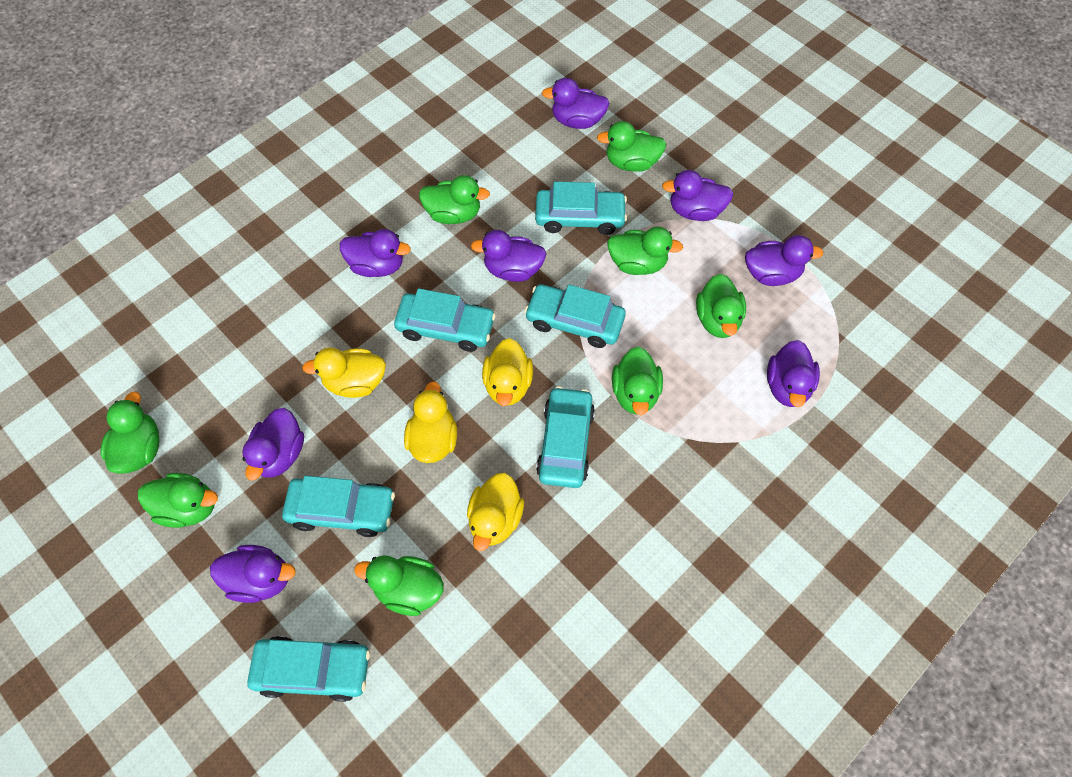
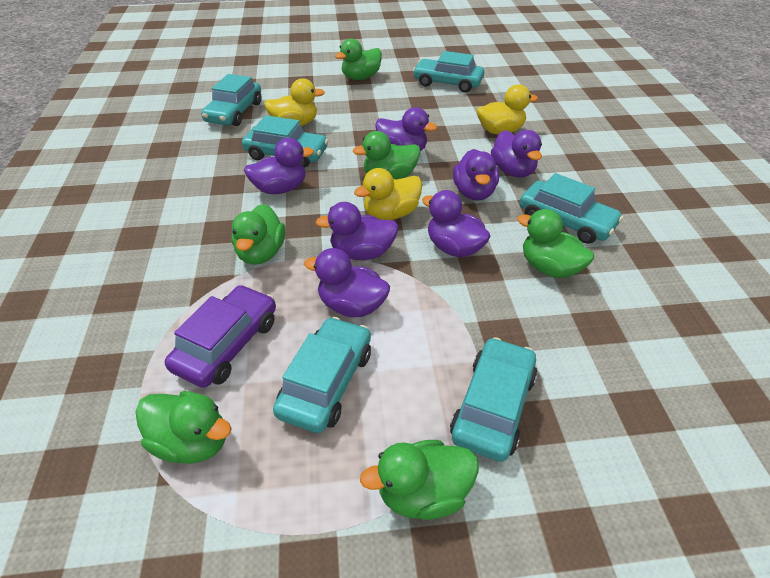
green duck: [100,391,160,474] [138,473,218,528] [354,555,444,616] [419,175,490,224] [597,121,666,172] [607,227,683,275] [612,347,663,415] [696,274,746,338] = 8 -> [135,391,232,464] [232,204,286,265] [335,38,382,80] [353,131,420,180] [360,440,479,520] [517,209,594,278] = 6
purple car: none = 0 -> [165,285,276,388] = 1
purple duck: [210,545,296,603] [242,408,304,481] [340,229,411,277] [471,230,546,282] [542,78,610,129] [662,170,733,221] [745,235,823,286] [767,340,820,407] = 8 -> [244,138,314,194] [304,248,390,317] [315,202,399,260] [375,107,437,151] [422,190,491,257] [453,149,499,201] [491,130,542,177] = 7
yellow duck: [302,347,386,398] [404,381,457,463] [467,473,524,551] [482,338,533,406] = 4 -> [264,78,325,126] [354,168,422,220] [477,84,538,134] = 3

